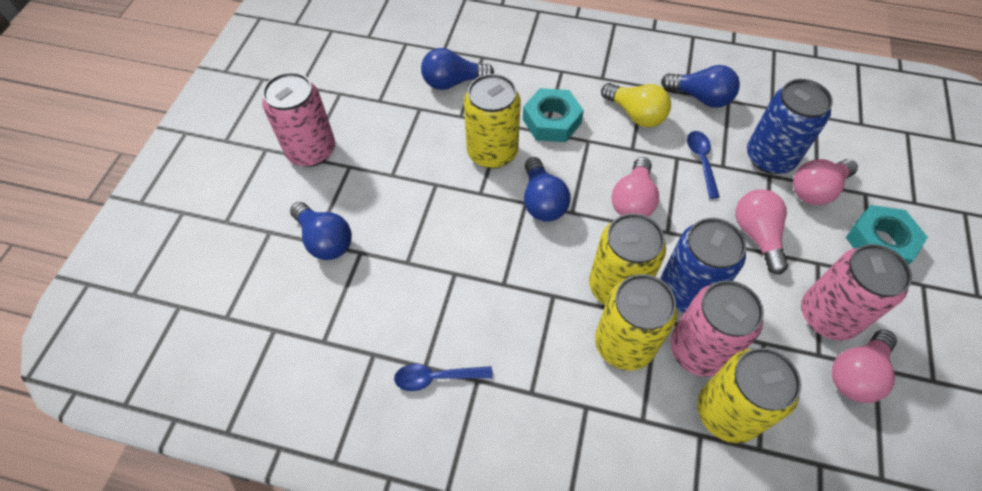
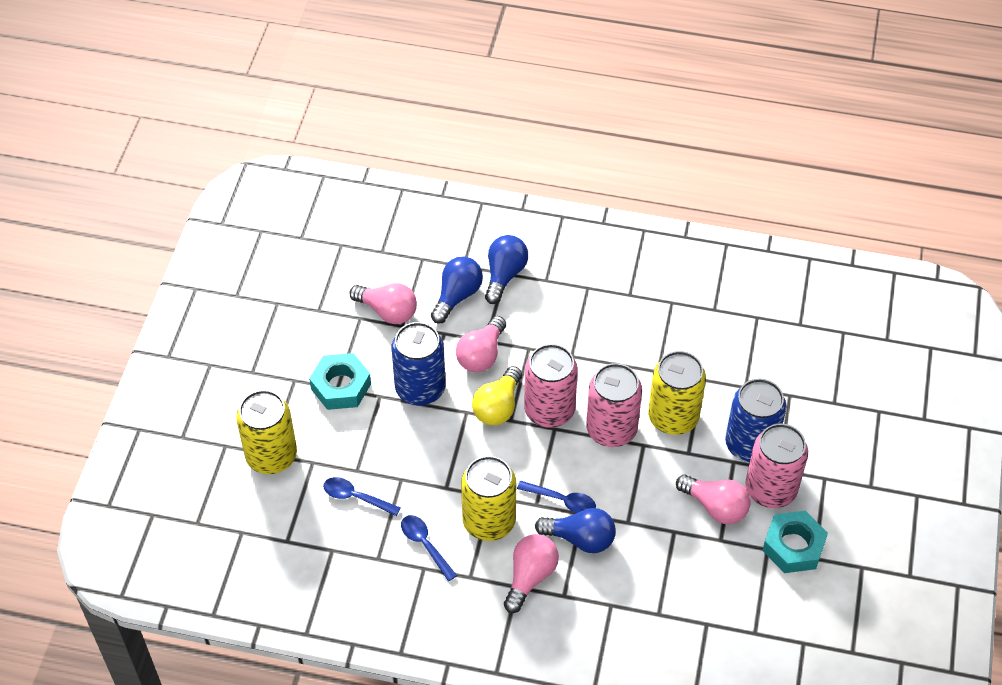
blue light bulb: [290,202,352,260] [421,48,494,90] [524,157,570,222] [661,65,740,108] = 4 -> [431,256,483,324] [485,235,528,304] [535,508,616,553] = 3
blue spoon: [394,364,493,391] [687,131,720,199] = 2 -> [323,477,400,516] [401,515,457,581] [517,481,596,513] = 3
yellow can: [464,74,521,169] [589,213,666,305] [595,274,678,370] [697,348,801,443] = 4 -> [236,390,297,474] [461,456,516,541] [648,351,706,435] = 3

